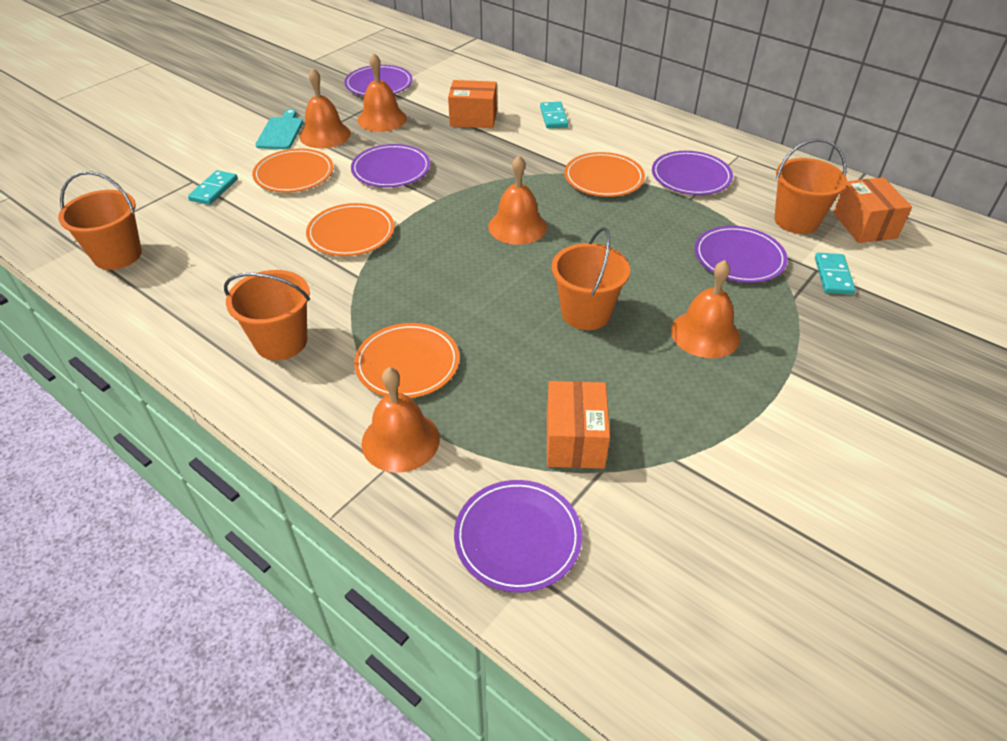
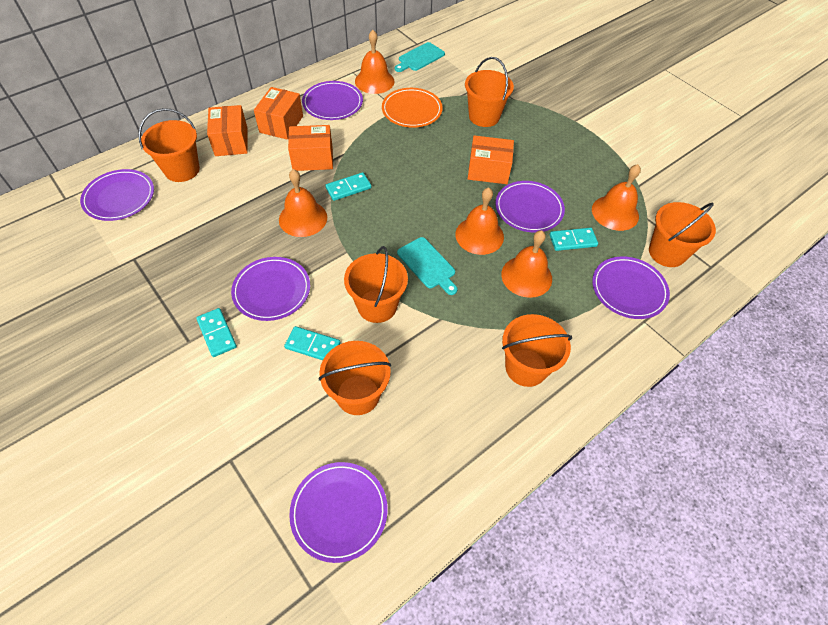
orange box: [448,80,497,128] [547,381,610,469] [833,177,912,243] = 3 -> [207,105,248,156] [254,87,303,140] [288,125,333,171] [468,135,514,184] = 4
orange bucket: [58,171,142,270] [224,270,310,360] [552,227,630,330] [774,139,847,234] = 4 -> [138,108,200,182] [319,341,391,415] [344,246,408,323] [465,57,514,127] [502,314,572,387] [649,202,716,267] = 6
orange plate: [252,148,334,193] [306,203,394,256] [354,323,460,398] [564,152,645,197] = 4 -> [382,88,443,128] = 1
purple plate: [344,65,413,96] [351,144,430,187] [454,480,582,593] [652,151,733,195] [695,226,788,283] = 5 -> [80,169,154,221] [231,257,310,321] [289,462,388,563] [302,81,363,120] [495,181,565,232] [592,256,670,319] = 6
turquoise cutting board: [255,109,303,149] = 1 -> [395,42,445,72] [397,237,458,295] = 2
turquoise domino: [188,170,238,205] [540,102,568,128] [815,253,855,295] = 3 -> [196,308,237,357] [284,326,341,360] [325,172,371,201] [550,228,598,251] = 4

